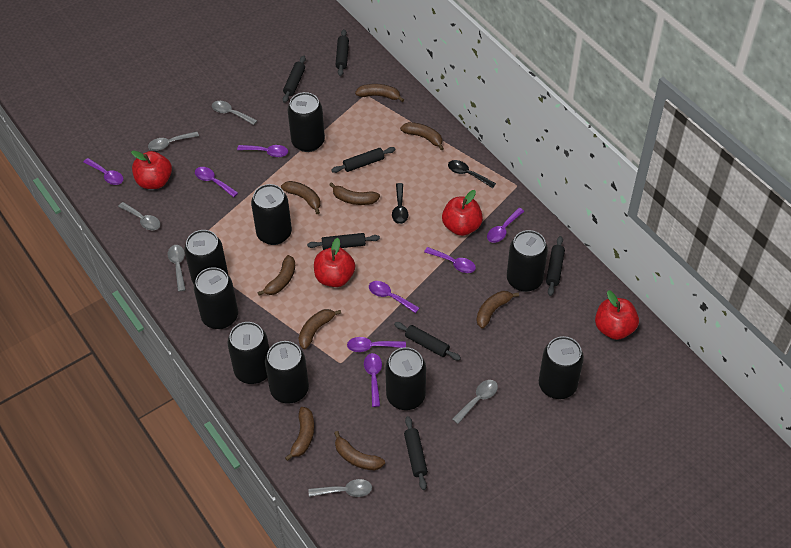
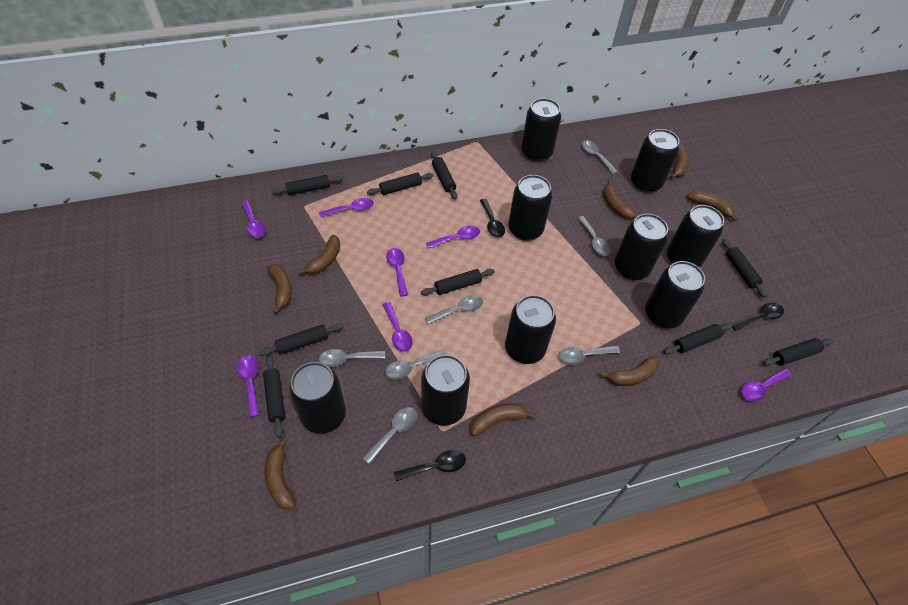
black rolling pin: [283,56,306,103] [307,233,380,250] [331,147,396,173] [335,29,349,76] [394,322,461,360] [404,416,428,490] [546,236,565,296] = 7 -> [259,323,343,356] [263,356,285,438] [272,175,343,195] [367,173,434,195] [421,269,495,295] [431,151,457,199] [664,323,733,354] [722,239,767,298] [763,338,833,366] = 9
black spoon: [392,183,409,224] [448,160,496,188] = 2 -> [394,450,466,481] [480,199,505,237] [732,303,784,331] = 3
brown banana: [257,255,295,296] [281,181,320,214] [285,407,314,461] [298,309,341,349] [329,182,380,205] [334,431,385,470] [355,84,404,102] [400,122,444,150] [476,291,519,329] = 9 -> [265,438,296,510] [267,264,292,314] [298,235,340,275] [470,403,536,436] [600,356,659,386] [603,180,637,219] [670,145,690,179] [687,190,737,221] = 8
grey spoon: [118,202,160,230] [148,131,199,151] [168,245,186,292] [212,101,257,125] [309,479,372,497] [452,380,498,424] = 6 -> [319,349,385,367] [363,407,417,464] [385,349,447,380] [425,295,483,325] [559,345,620,365] [578,216,611,256] [582,140,618,174] = 7
purple spoon: [83,158,123,185] [195,167,238,197] [237,145,288,157] [347,337,406,352] [364,353,382,407] [369,281,419,313] [424,247,476,273] [487,208,525,243] = 8 -> [237,355,259,418] [241,200,266,238] [319,198,374,218] [382,302,413,352] [386,248,408,297] [426,226,480,249] [741,368,792,402] = 7
red apple: [131,150,172,189] [314,238,355,287] [442,190,483,236] [595,290,639,340] = 4 -> none = 0

